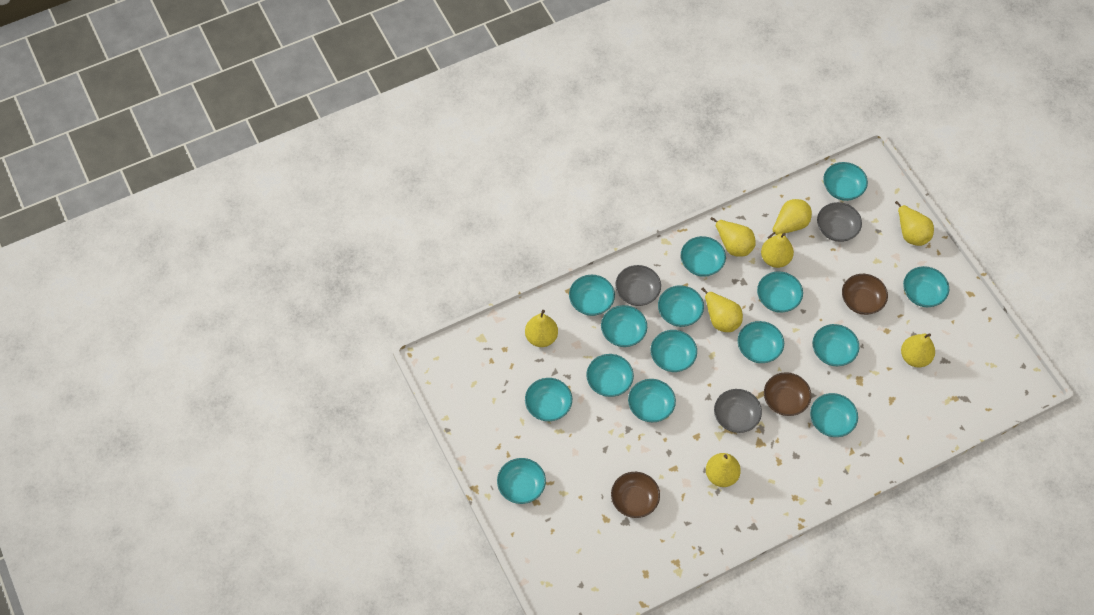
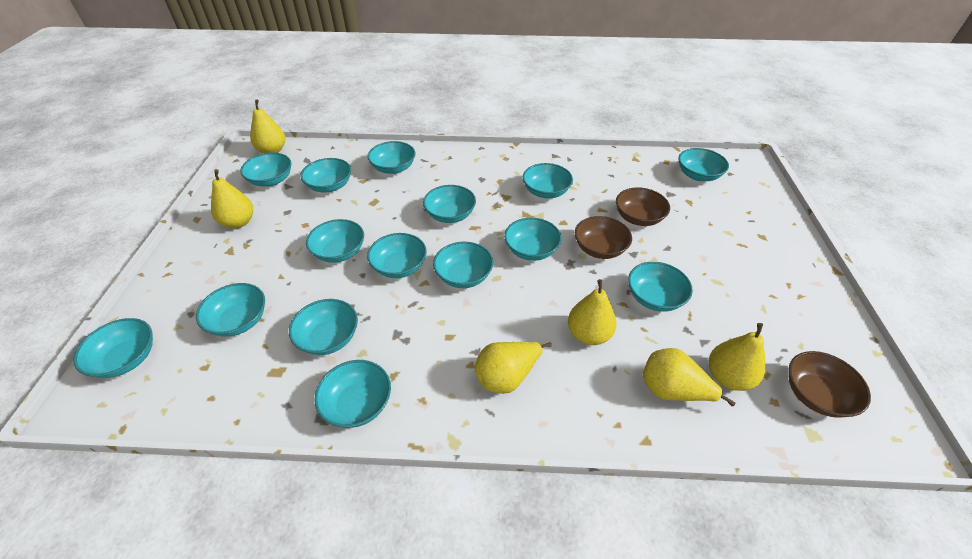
grey bowl: [615,265,661,306] [714,389,762,433] [817,202,862,242] = 3 -> none = 0
yellow pear: [525,310,558,347] [701,288,743,332] [706,453,741,487] [711,217,756,257] [761,233,794,268] [767,199,812,239] [895,201,934,246] [901,333,935,368] = 8 -> [211,169,253,228] [250,99,285,153] [475,342,552,394] [568,279,617,345] [643,348,735,407] [709,323,766,391] = 6

